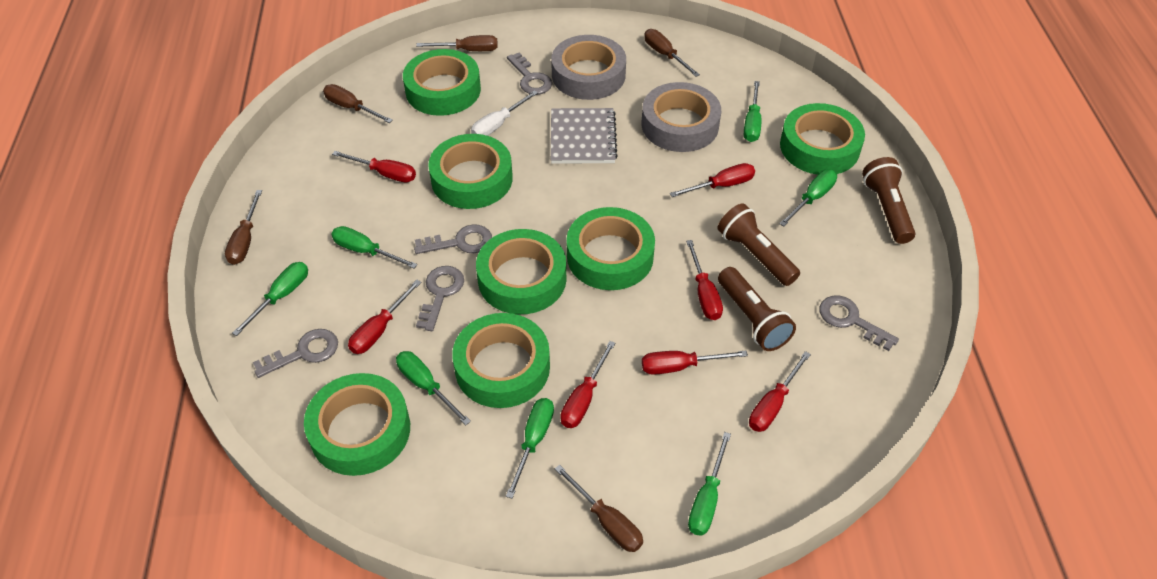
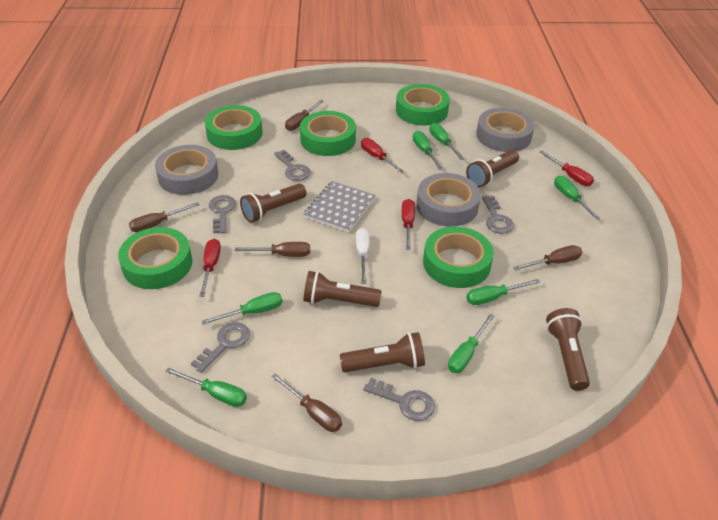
brown flashlight: [718,203,800,286] [718,267,796,351] [862,157,915,244] = 3 -> [240,184,306,223] [303,271,382,307] [340,332,425,372] [466,150,519,187] [546,308,590,391] = 5
green tape: [304,373,410,476] [403,49,481,116] [428,134,513,209] [452,313,550,408] [476,229,566,314] [567,207,655,290] [780,103,865,175] = 7 -> [118,227,192,289] [205,105,263,150] [300,111,356,156] [396,84,450,126] [423,227,494,288] = 5
grey tape: [551,35,626,100] [642,82,721,152] = 2 -> [155,145,218,195] [417,173,481,227] [476,108,535,152] = 3
red screwdriver: [332,151,416,182] [348,280,422,354] [561,341,615,428] [642,351,748,375] [670,163,755,197] [686,240,723,320] [749,351,811,432] = 7 -> [199,239,221,297] [361,138,404,173] [402,199,415,250] [540,151,594,186] = 4

